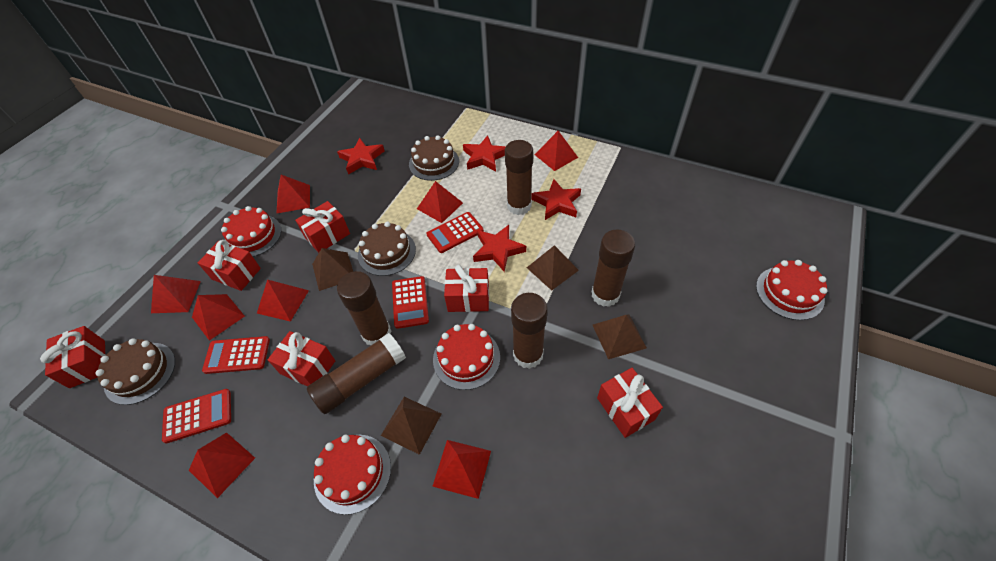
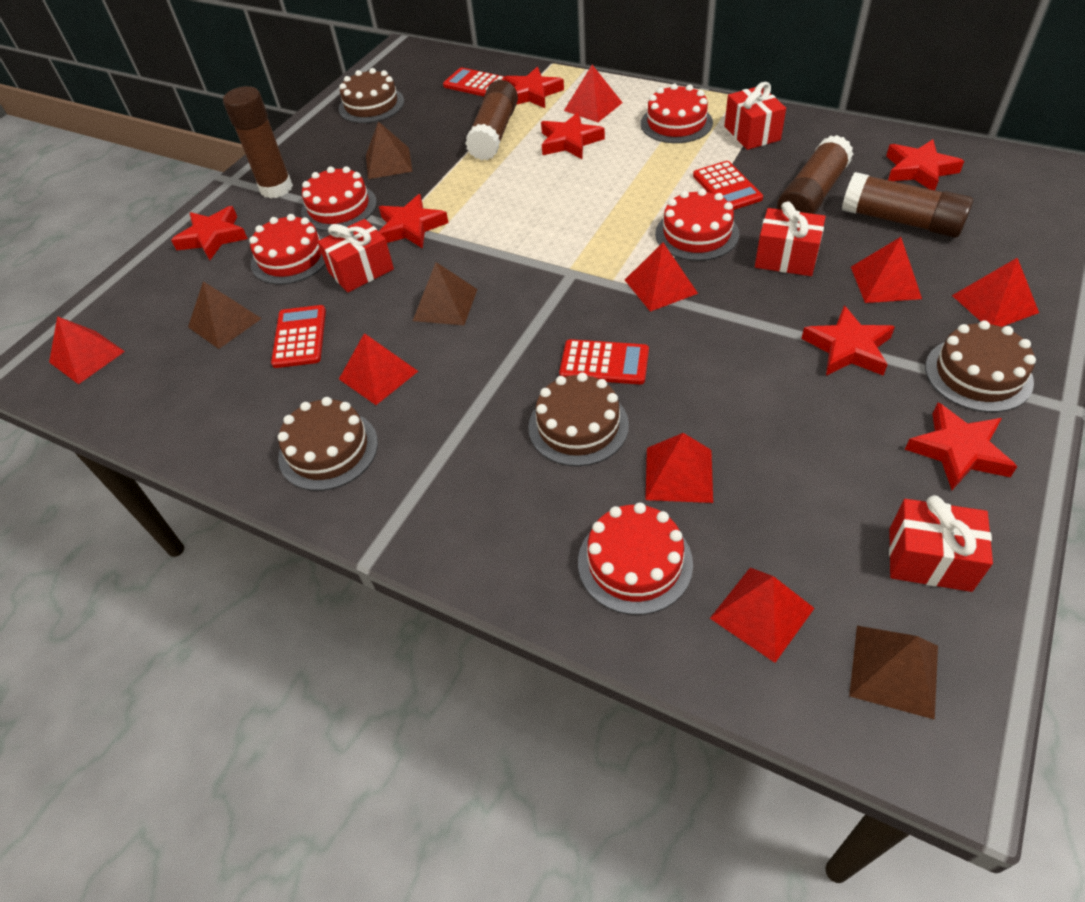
brown cake: [95,338,175,405] [358,222,416,276] [409,135,459,181] = 3 -> [278,397,378,491] [339,68,404,123] [528,372,629,466] [925,320,1036,412] = 4
brown glue stick: [307,333,406,414] [337,271,392,345] [505,140,533,215] [511,293,548,369] [591,229,635,307] = 5 -> [223,86,293,198] [465,80,518,161] [777,135,853,214] [842,172,973,238] = 4
red cake: [221,206,281,257] [314,435,391,515] [433,324,500,390] [756,260,828,320] = 4 -> [249,214,326,285] [301,166,377,231] [578,502,693,615] [641,84,713,143] [655,189,739,261] = 5
red gift: [40,326,106,388] [198,240,261,291] [268,331,335,387] [295,201,350,253] [444,265,489,312] [597,368,663,438] = 6 -> [317,219,394,293] [724,82,786,150] [755,201,826,276] [889,495,993,592] = 4
red star: [337,138,385,175] [463,135,506,172] [473,225,526,272] [531,179,581,220] = 4 -> [171,206,248,260] [379,194,449,248] [504,67,564,108] [541,112,605,159] [801,306,895,376] [886,139,964,190] [905,403,1017,490] = 7

